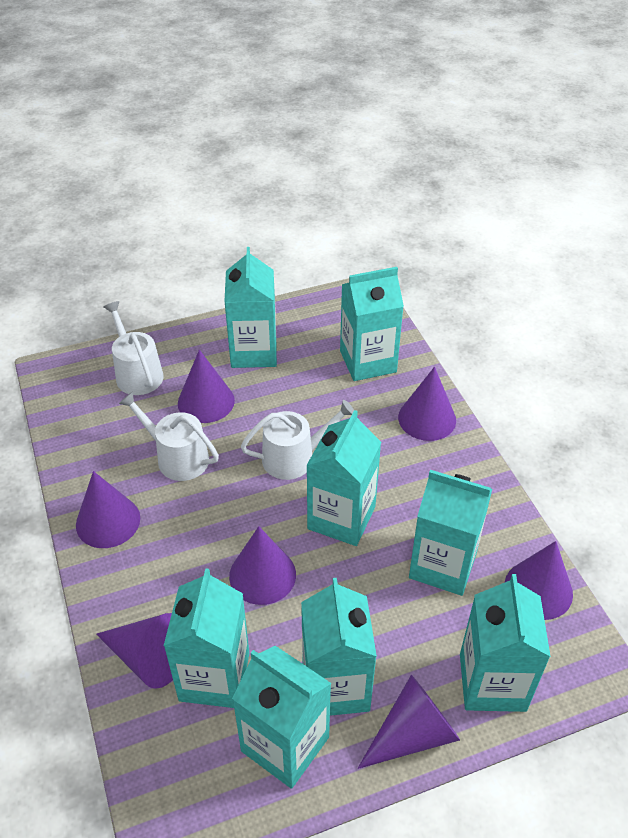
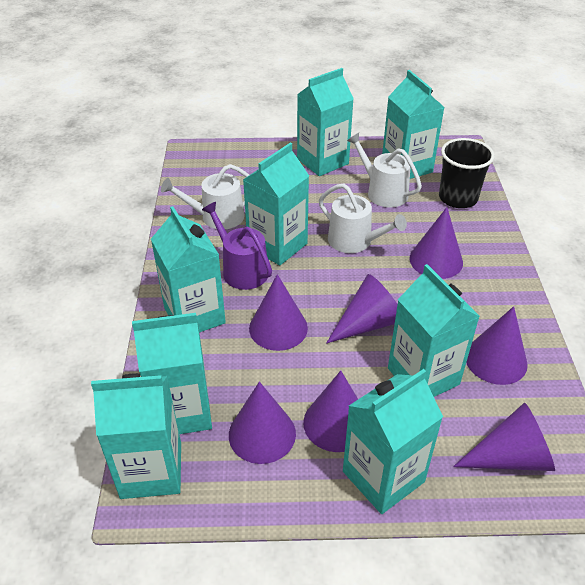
black cup: none = 0 -> [439,138,495,208] = 1
purple watering can: none = 0 -> [202,202,272,290] = 1

